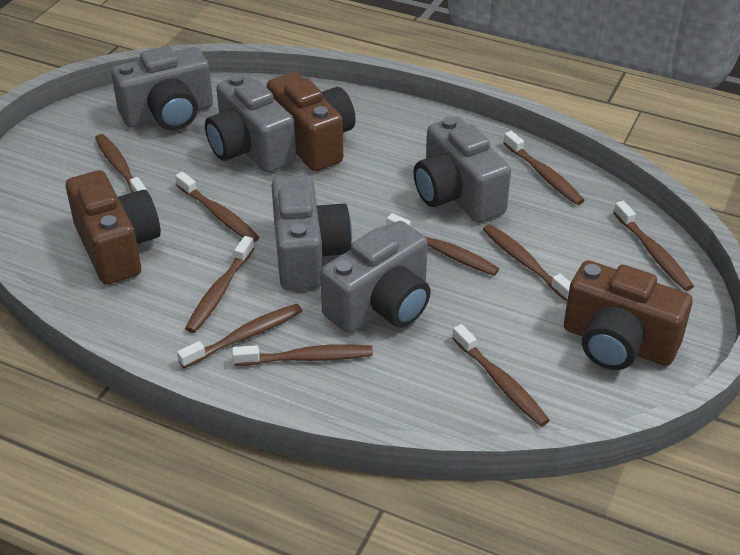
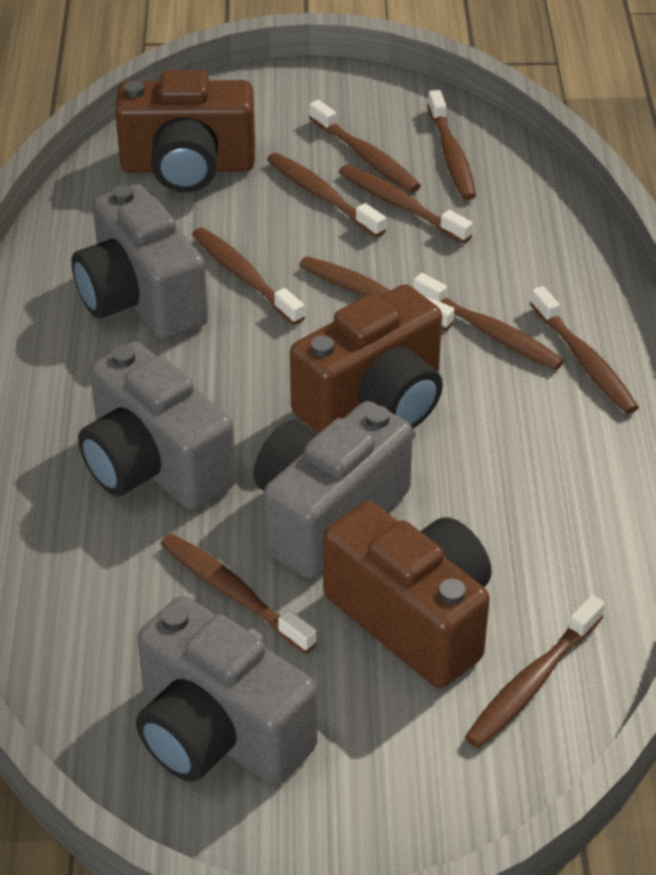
grey camera: [111,46,213,130] [205,74,296,173] [271,175,352,290] [320,221,431,333] [414,117,511,223] = 5 -> [71,184,208,340] [78,341,236,510] [136,596,318,785] [254,401,413,579] = 4

